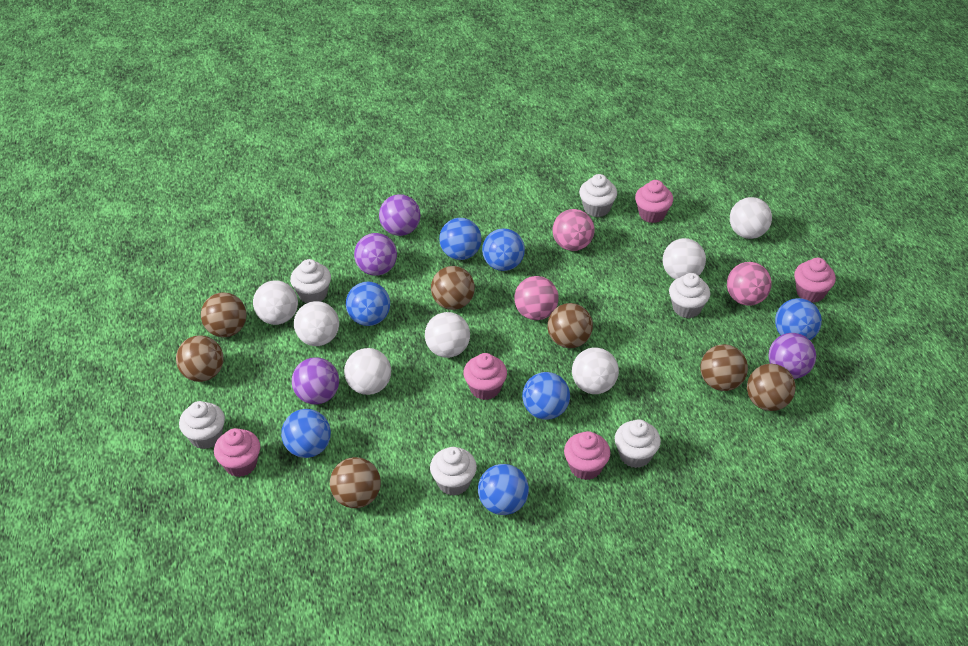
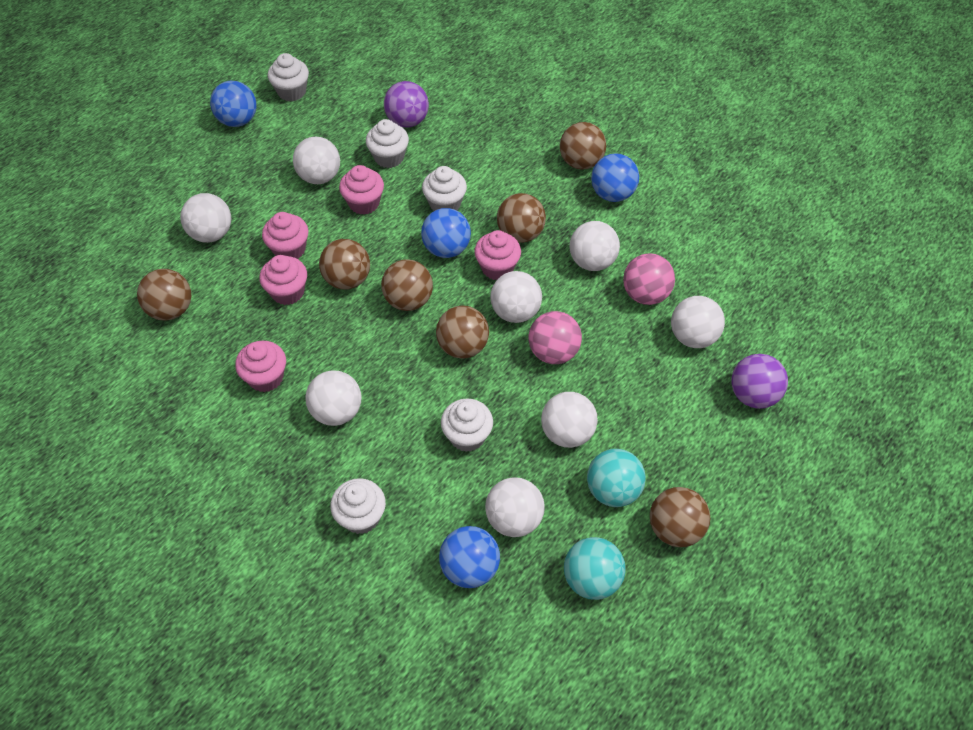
blue ball: [281,409,331,458] [346,282,390,326] [439,218,481,260] [478,464,529,515] [482,228,525,271] [522,372,570,420] [775,298,822,340] = 7 -> [210,81,257,127] [421,208,471,258] [439,526,500,588] [591,153,639,202] = 4
pink ball: [515,276,559,320] [553,209,594,251] [727,262,772,306] = 3 -> [529,311,582,364] [623,253,675,305] = 2
purple ball: [292,357,339,405] [354,233,397,276] [379,194,420,236] [769,333,816,379] = 4 -> [384,81,429,127] [731,354,788,409] = 2
turquoise ball: none = 0 -> [564,537,626,600] [587,449,646,507] = 2
white ball: [253,280,298,325] [294,301,339,346] [344,348,391,395] [425,312,470,358] [572,348,619,394] [663,238,706,280] [730,197,772,239] = 7 -> [180,193,231,243] [293,137,340,184] [306,370,362,426] [485,477,545,537] [490,271,542,323] [541,392,598,448] [569,221,620,271] [671,296,725,348] = 8
white cupcake: [179,401,225,449] [290,259,331,303] [430,447,477,496] [579,174,617,217] [615,419,661,468] [669,273,710,318] = 6 -> [268,53,309,101] [330,478,386,534] [366,119,409,168] [422,166,467,211] [441,399,493,452] = 5

